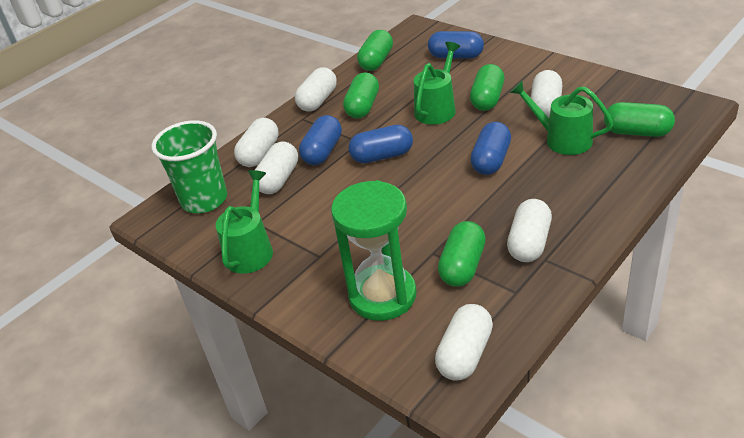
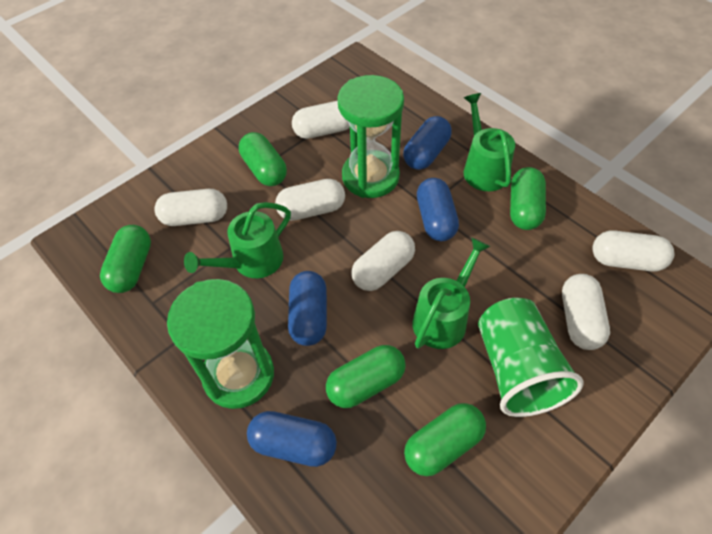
green hourglass: [331,180,417,321] = 1 -> [167,279,274,409] [338,75,404,198] = 2

